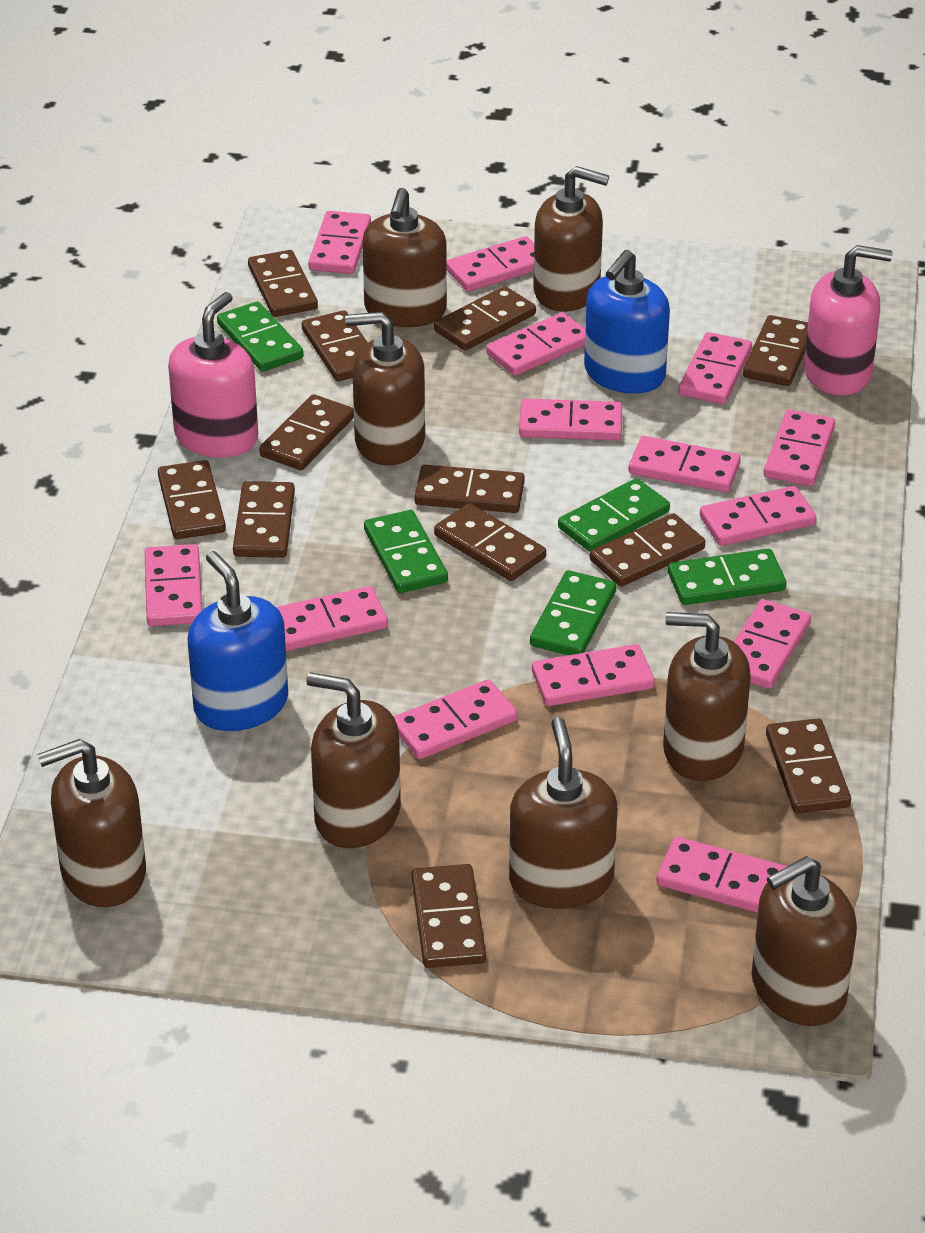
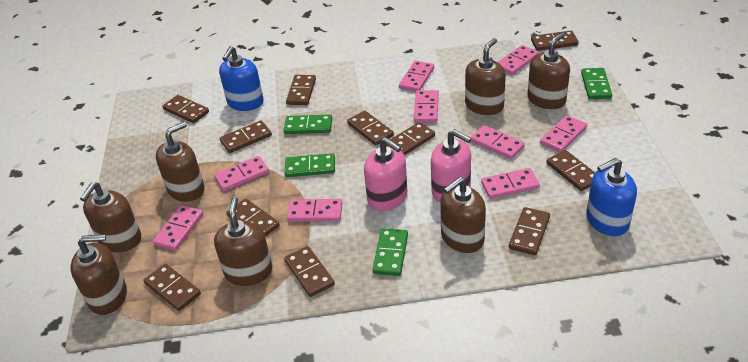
brown domino: [158,460,226,539] [233,481,295,558] [248,250,318,317] [259,394,354,470] [302,310,368,381] [412,864,486,968] [414,465,525,513] [434,286,536,351] [434,503,546,581] [590,513,705,587] [743,315,808,386] [766,718,851,813] = 12 -> [144,264,201,311] [162,95,209,123] [220,120,272,153] [226,199,280,237] [284,246,335,297] [286,75,316,105] [347,111,394,145] [386,122,435,155] [509,207,550,255] [531,31,579,51] [546,150,595,191] = 11
brown soap dispenser: [37,739,146,907] [306,672,401,848] [345,312,425,466] [362,188,447,327] [509,717,617,909] [533,166,609,312] [663,612,751,781] [752,856,857,1026] = 8 -> [70,234,127,315] [80,182,141,252] [156,122,204,202] [214,197,272,286] [440,177,486,253] [465,38,506,115] [528,33,570,109] = 7
green domino: [217,301,304,372] [364,510,448,593] [530,570,616,655] [558,478,670,552] [668,549,786,605] = 5 -> [283,114,332,134] [285,153,335,177] [372,228,408,276] [581,68,612,99] = 4
pink domino: [144,544,202,626] [276,586,388,651] [308,211,371,274] [394,679,517,759] [447,236,534,292] [486,312,585,376] [519,399,622,440] [532,644,655,706] [628,436,741,492] [656,837,787,913] [678,332,752,404] [700,486,816,546] [734,599,811,689] [764,410,835,486] = 14 -> [153,205,203,251] [214,156,269,191] [287,199,343,222] [399,61,434,92] [414,90,439,122] [471,125,525,159] [481,168,540,199] [498,45,539,75] [540,115,587,152] = 9

